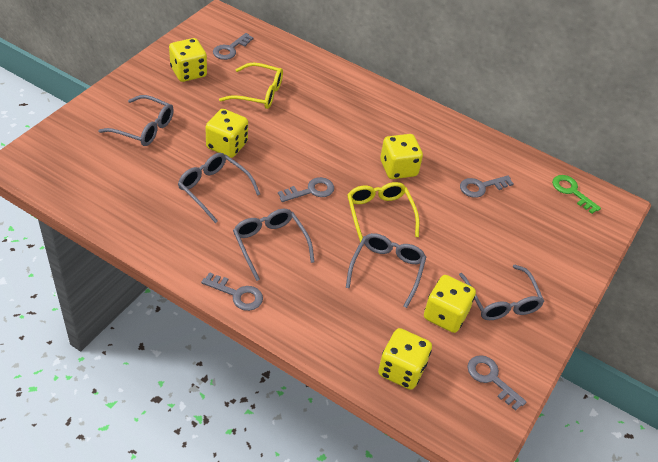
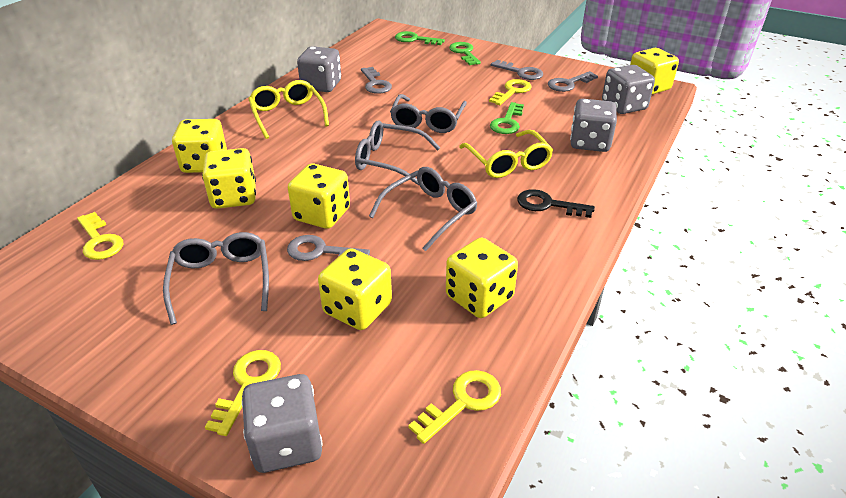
black key: none = 0 -> [517,189,595,218] = 1
green key: [552,175,601,214] = 1 -> [395,31,445,45] [449,42,481,65] [490,102,524,134] = 3
grey dice: none = 0 -> [242,374,323,473] [297,46,341,92] [570,99,617,152] [602,65,655,114] = 4
grey glasses: [98,95,174,146] [178,153,260,223] [233,209,315,281] [346,233,426,308] [459,265,544,320] = 5 -> [163,232,269,325] [355,120,441,185] [369,167,477,251] [390,94,467,133] = 4
grey key: [201,272,263,311] [213,33,254,60] [278,177,334,202] [460,175,513,198] [467,355,527,411] = 5 -> [287,235,370,261] [361,67,392,94] [491,60,543,80] [548,71,598,92] = 4
yellow dice: [169,38,207,82] [205,109,248,158] [378,328,432,390] [380,134,423,179] [424,275,476,333] = 5 -> [172,119,227,173] [202,148,256,209] [288,163,350,229] [318,248,392,330] [446,237,518,318] [630,48,679,94] = 6
yellow key: none = 0 -> [77,212,123,260] [205,350,281,436] [408,370,501,444] [489,79,532,105] = 4

